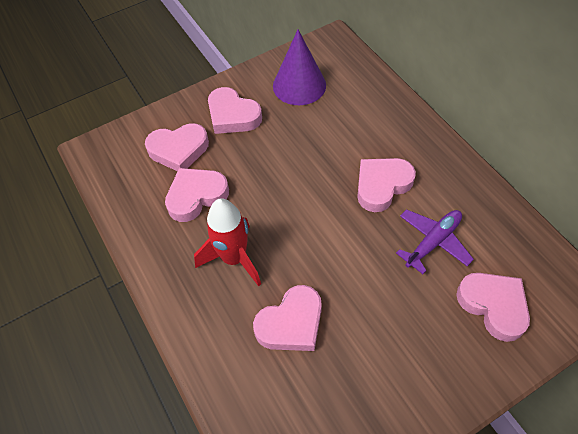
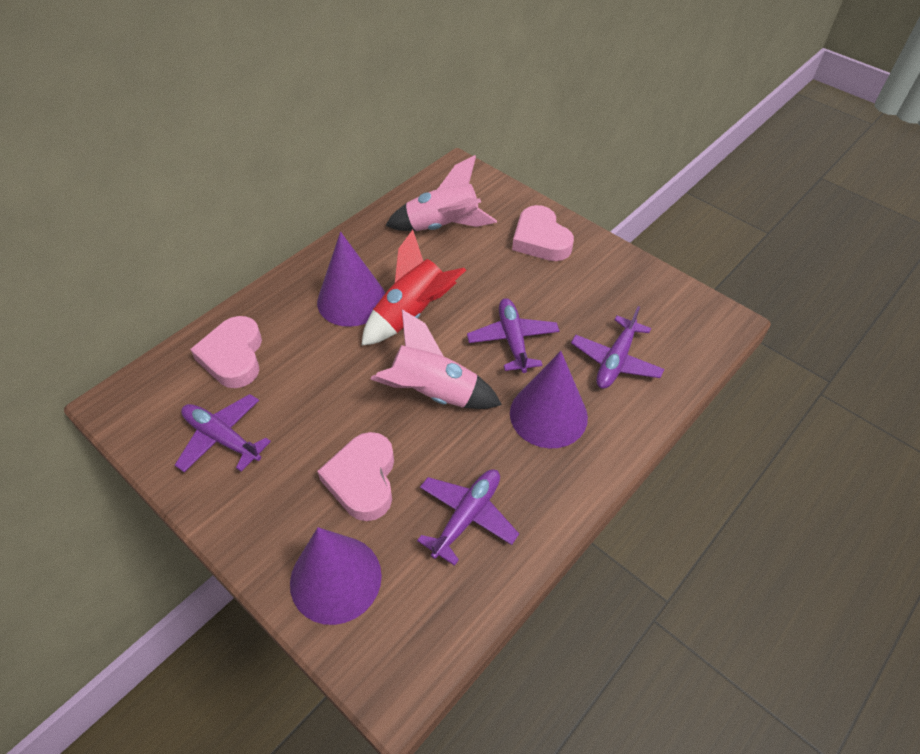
pink heart: [145,123,209,171] [165,168,229,222] [208,87,262,134] [253,285,322,351] [357,158,416,212] [456,273,530,342] = 6 -> [190,316,262,388] [317,432,394,521] [512,205,574,261] = 3
pink rocket: none = 0 -> [370,309,502,409] [385,155,497,231] = 2
purple cone: [273,30,326,105] = 1 -> [290,527,382,625] [317,232,385,327] [510,351,588,448] = 3
purple plane: [396,209,474,274] = 1 -> [175,394,271,472] [417,469,519,566] [467,298,560,373] [571,306,664,389] = 4

